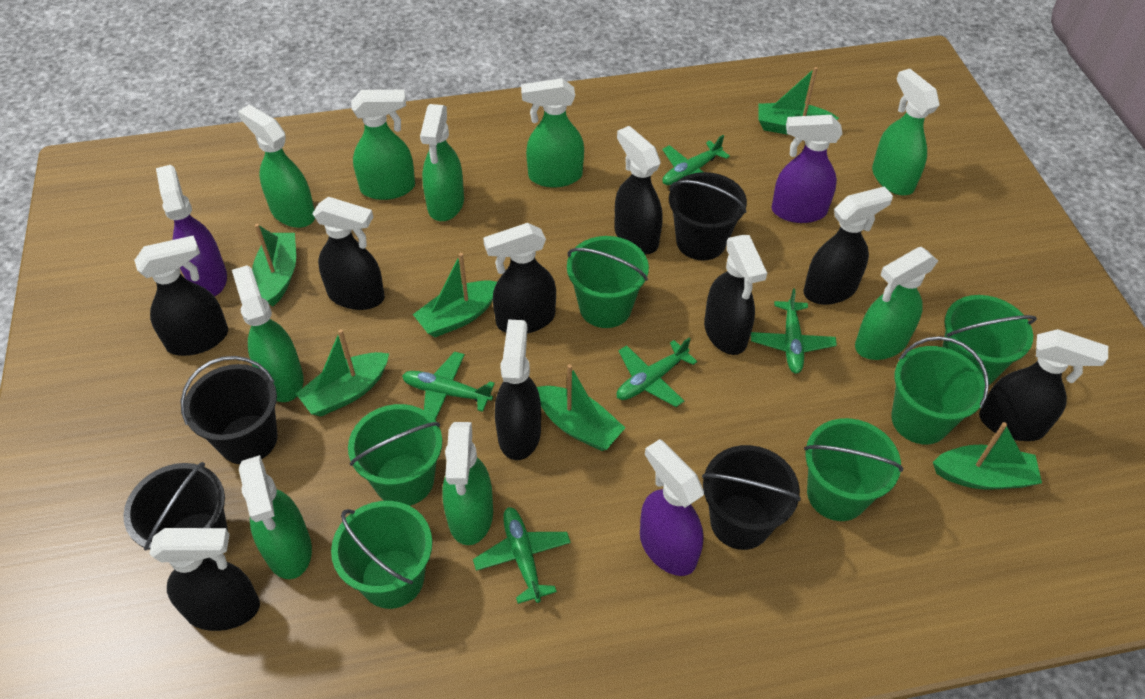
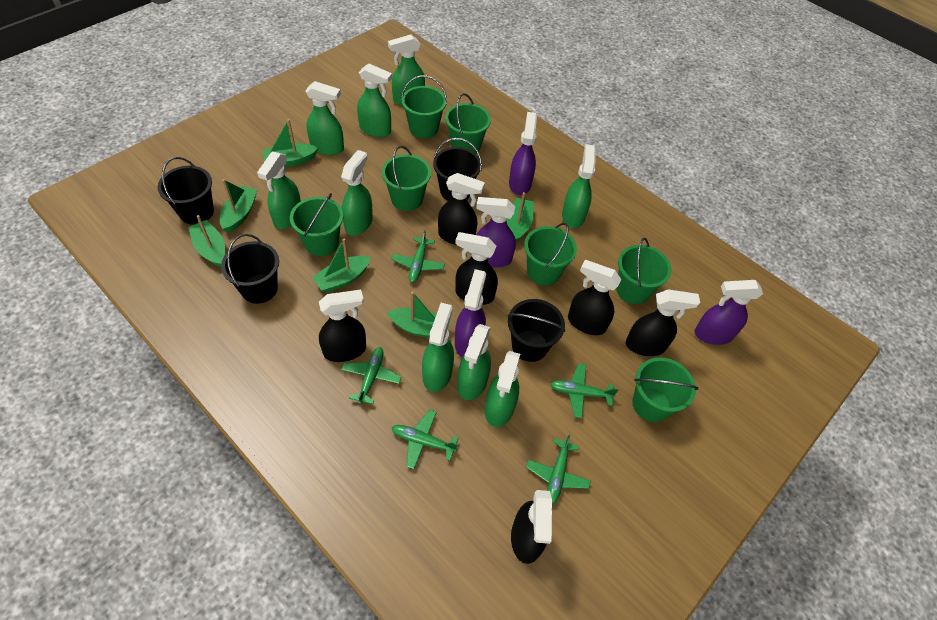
black spray bottle: [134,235,228,356] [149,528,260,631] [312,197,385,310] [483,223,556,334] [495,319,541,460] [614,126,663,254] [704,235,767,355] [803,186,893,305] [979,329,1108,441] = 9 -> [319,290,366,362] [438,173,485,245] [455,232,498,305] [511,490,552,564] [568,260,621,335] [626,289,700,356] = 6
green bucket: [331,501,432,609] [348,404,442,506] [567,236,649,328] [804,418,903,521] [891,336,989,444] [942,295,1037,385] = 6 -> [290,193,343,256] [382,146,431,211] [401,75,447,139] [445,93,491,154] [524,223,577,286] [616,238,671,304] [632,357,698,422] = 7
purple spray bottle: [156,165,227,296] [640,439,704,576] [772,115,843,223] = 3 -> [455,269,486,357] [476,197,516,267] [509,112,537,195] [695,280,763,345] = 4

